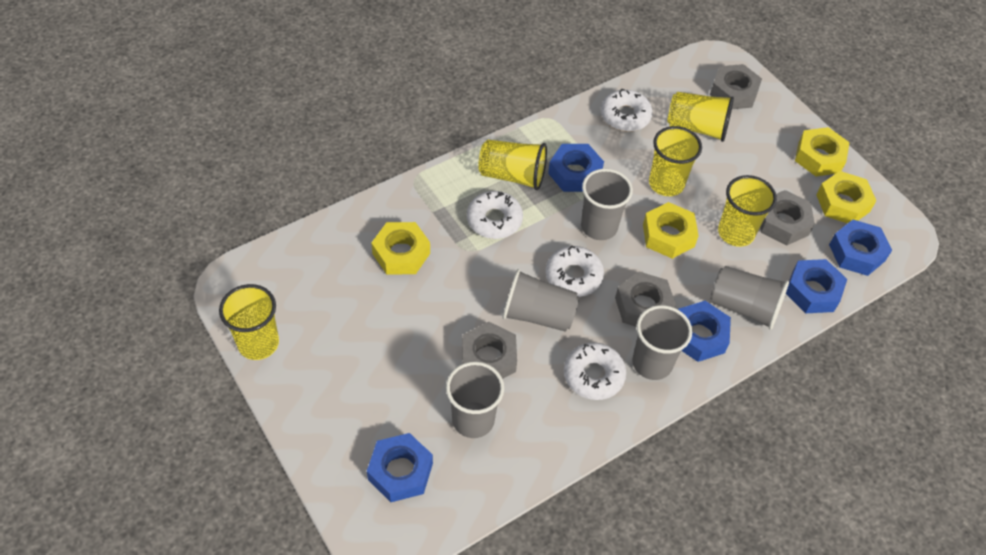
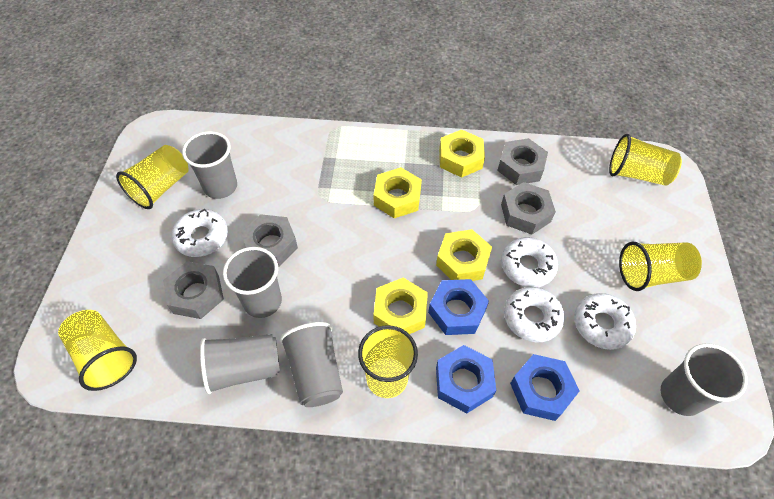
blue nut: [367,433,433,502] [548,144,604,192] [678,301,731,362] [786,259,847,313] [829,220,892,276] = 5 -> [428,279,489,335] [436,345,496,413] [510,354,579,421] = 3

